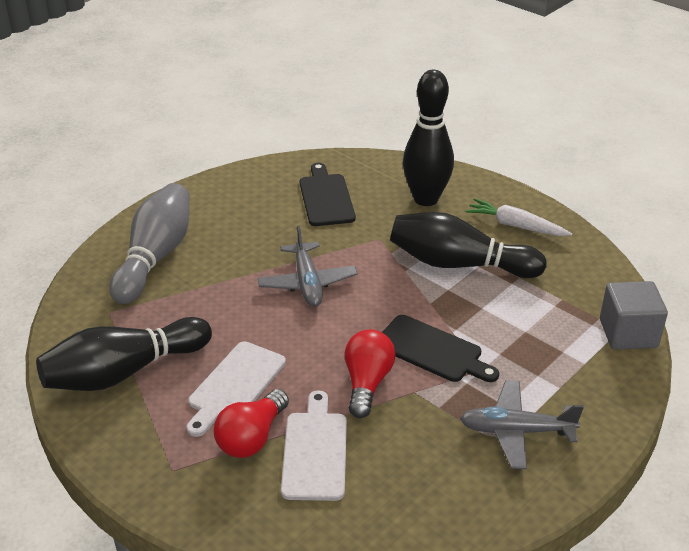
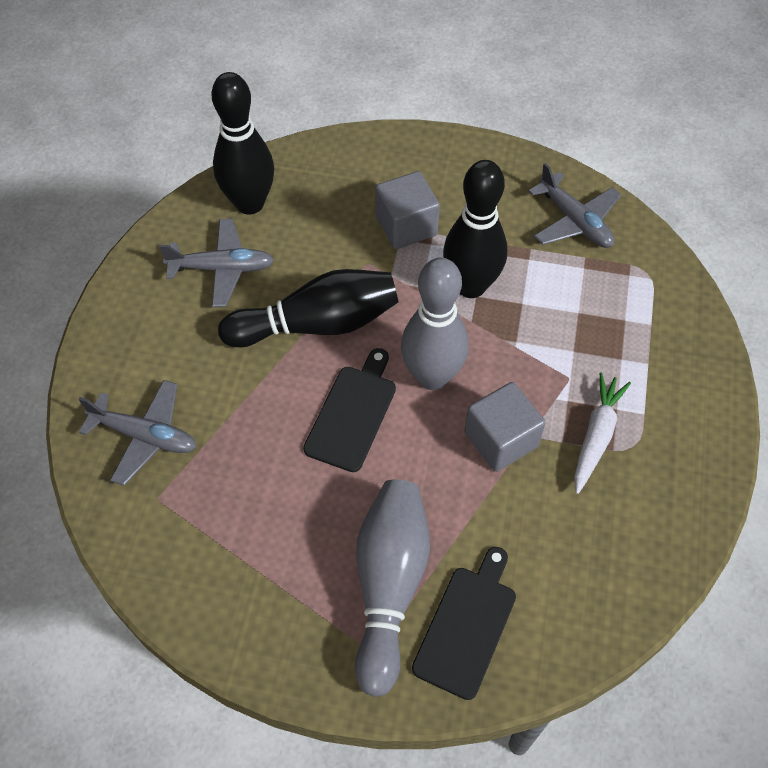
grey bowling pin: [109,183,190,304] = 1 -> [355,479,430,697] [401,258,469,390] = 2
grey cube: [600,281,668,350] = 1 -> [375,171,440,249] [465,382,546,472] = 2
grey plane: [257,226,358,307] [460,380,584,469] = 2 -> [79,380,196,486] [159,219,274,307] [528,163,621,248] = 3
red light bulb: [214,389,289,458] [345,329,396,418] = 2 -> none = 0
white cutting board: [187,341,286,437] [281,390,347,501] = 2 -> none = 0

